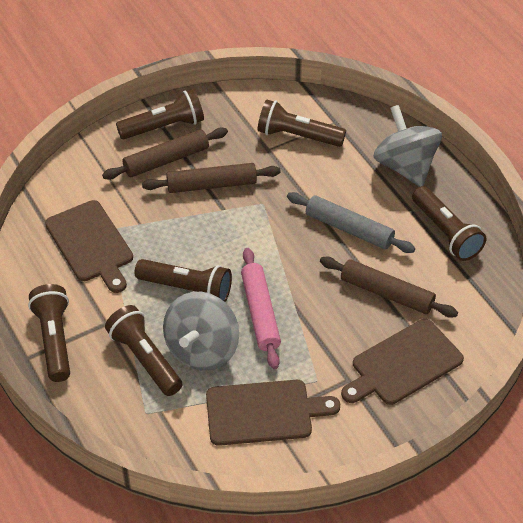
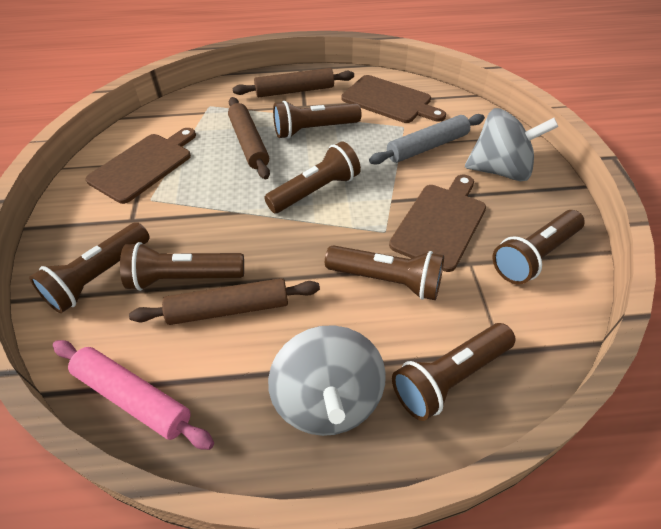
brown flashlight: [28,284,70,382] [105,305,182,396] [116,89,204,139] [135,259,232,302] [258,100,346,147] [412,186,486,261] = 6 -> [29,222,150,313] [120,242,244,291] [264,141,361,213] [273,101,362,139] [325,245,444,300] [392,323,516,421] [493,210,585,284] = 7

